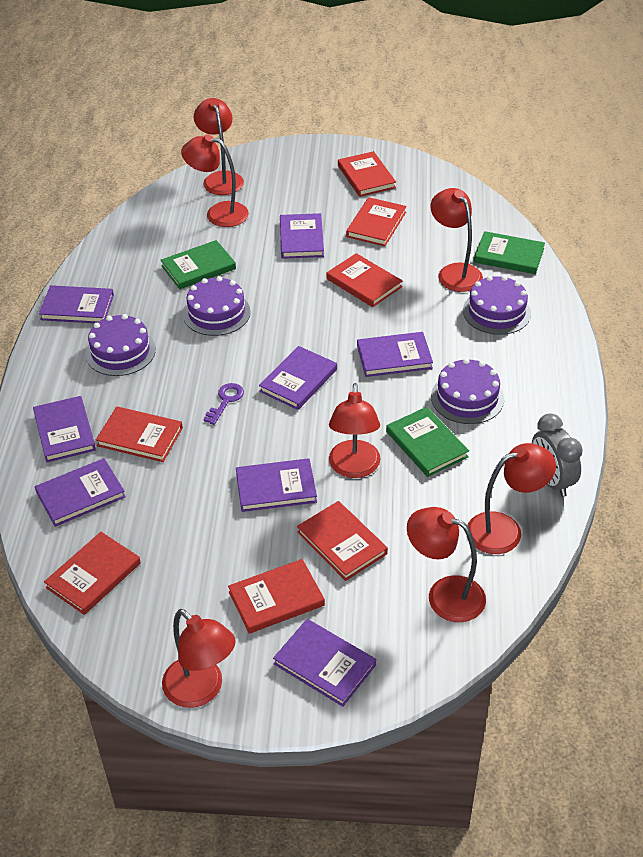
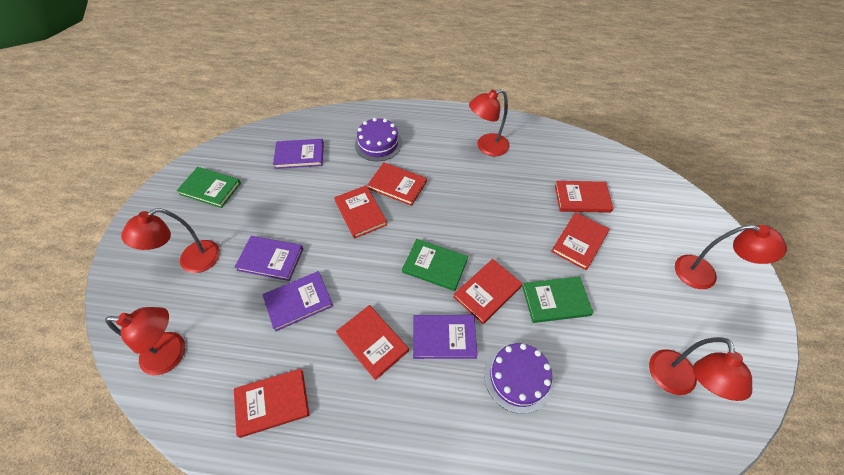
grey clock: [532,413,583,497] = 1 -> none = 0
purple book: [33,396,96,462] [35,458,126,527] [39,285,114,323] [236,458,317,512] [259,346,337,410] [273,619,376,707] [280,213,324,259] [357,332,433,377] = 8 -> [235,236,303,281] [262,271,333,331] [273,139,324,169] [413,315,477,359] = 4
purple cake: [85,314,156,376] [183,276,251,336] [431,358,504,424] [463,276,531,335] = 4 -> [355,118,402,161] [484,343,553,414] = 2
purple key: [203,383,244,425] = 1 -> none = 0
red lamp: [162,609,236,708] [181,134,249,227] [194,98,244,195] [329,383,380,478] [407,507,486,622] [430,188,483,292] [468,443,556,554] = 7 -> [105,307,185,375] [121,208,220,273] [469,89,510,156] [649,337,752,401] [675,225,787,289] = 5

